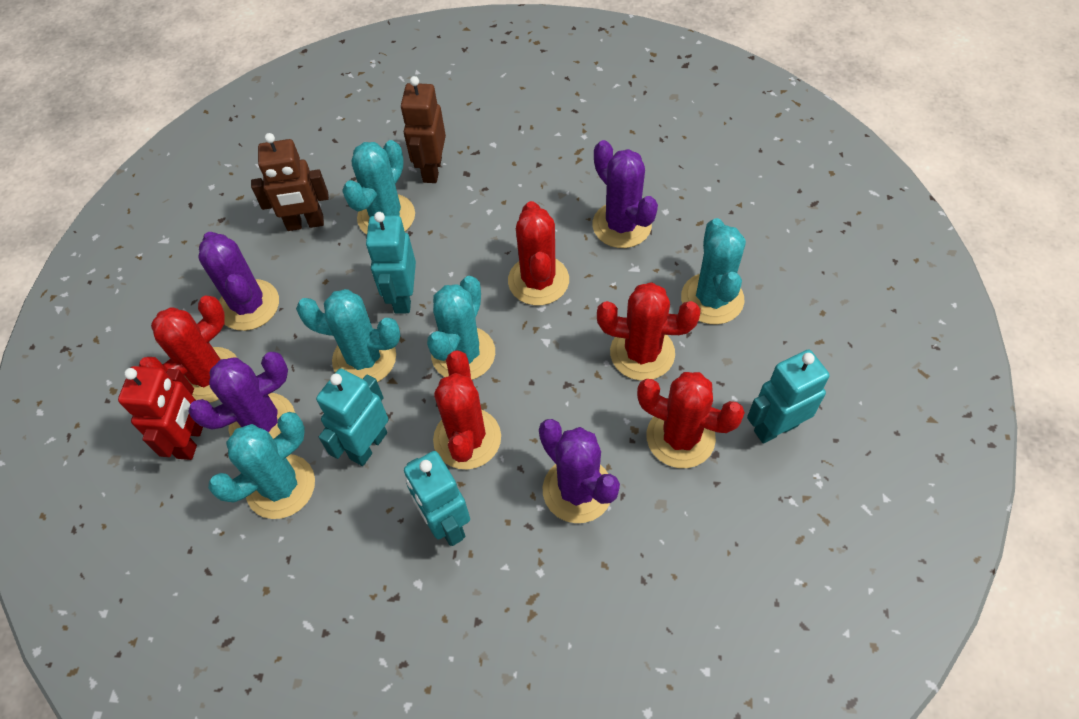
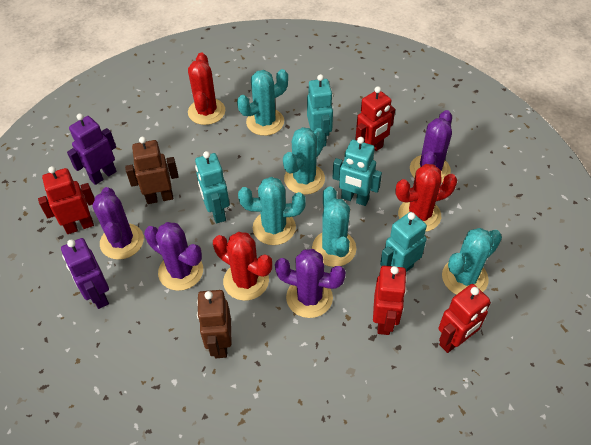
purple robot: none = 0 -> [61,238,109,309] [67,113,116,185] = 2
red cactus: [139,296,237,403] [433,351,501,469] [508,201,569,305] [597,282,701,381] [637,372,745,468] = 5 -> [188,53,225,125] [213,232,272,301] [395,164,457,232] = 3
red robot: [118,366,203,460] = 1 -> [38,166,95,234] [355,86,395,151] [373,266,407,335] [438,284,491,353] = 4

